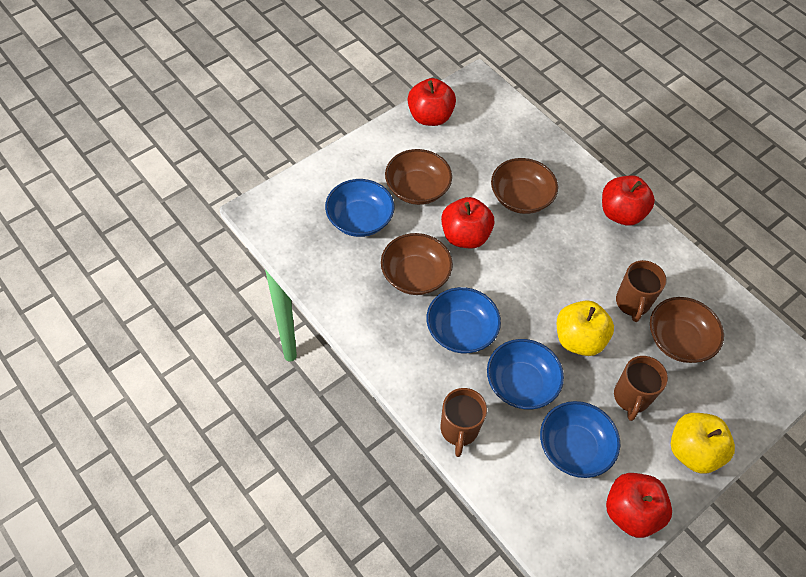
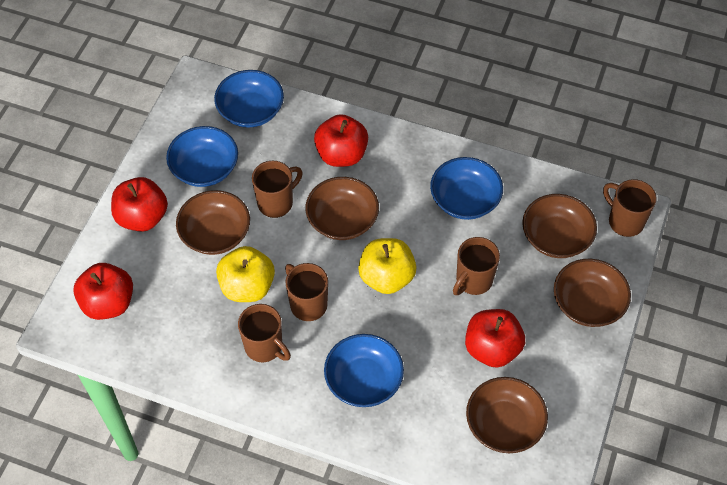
brown bowl: [381,233,453,295] [385,149,452,205] [491,158,558,214] [650,297,724,363] = 4 -> [176,190,250,255] [306,177,379,240] [466,377,548,453] [522,194,597,258] [554,259,631,327] = 5
brown mug: [441,388,487,457] [614,356,668,421] [616,260,667,322] = 3 -> [238,304,291,362] [252,161,303,218] [285,263,328,321] [453,237,500,295] [603,179,657,237] = 5

